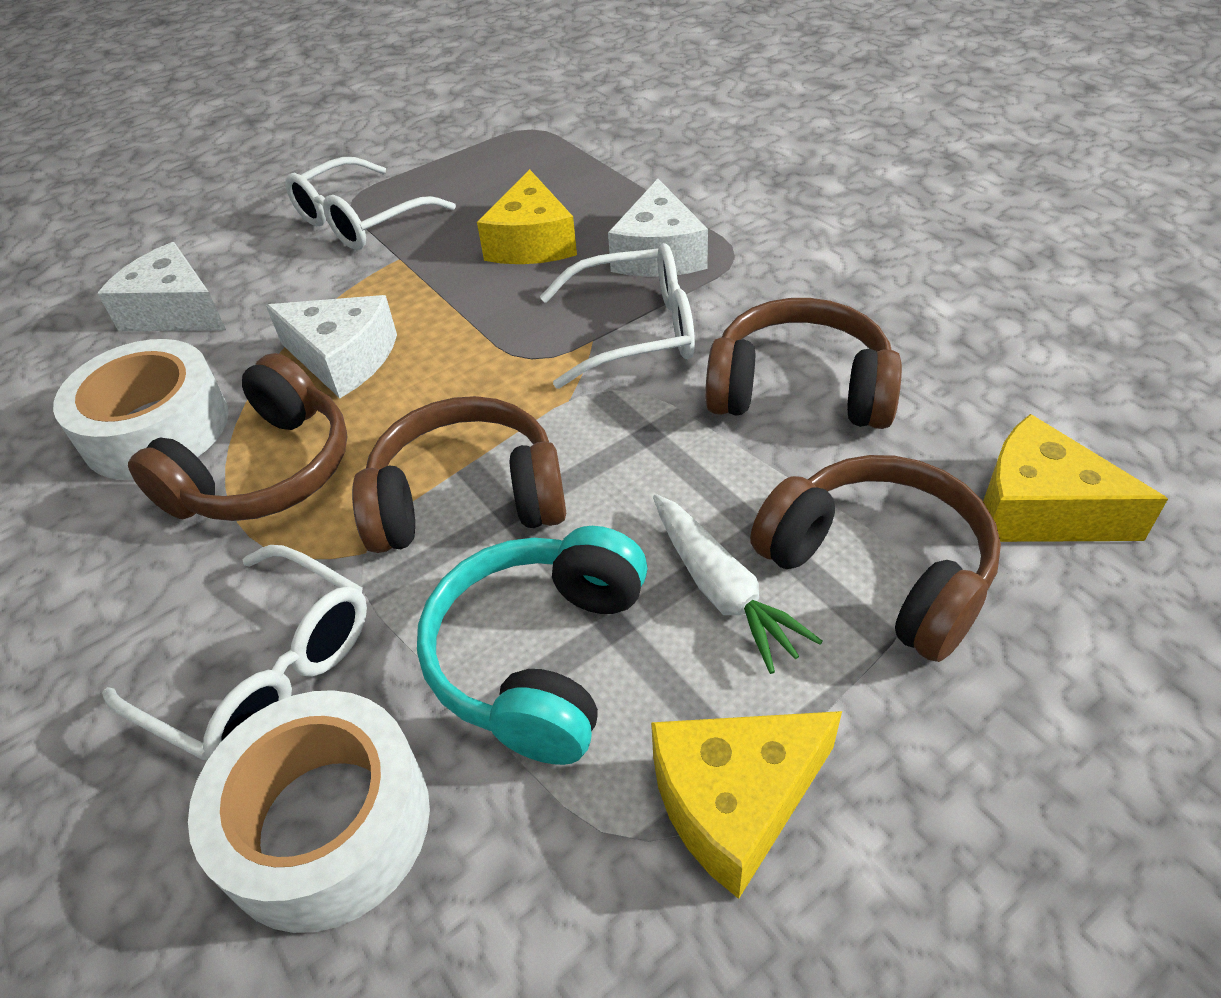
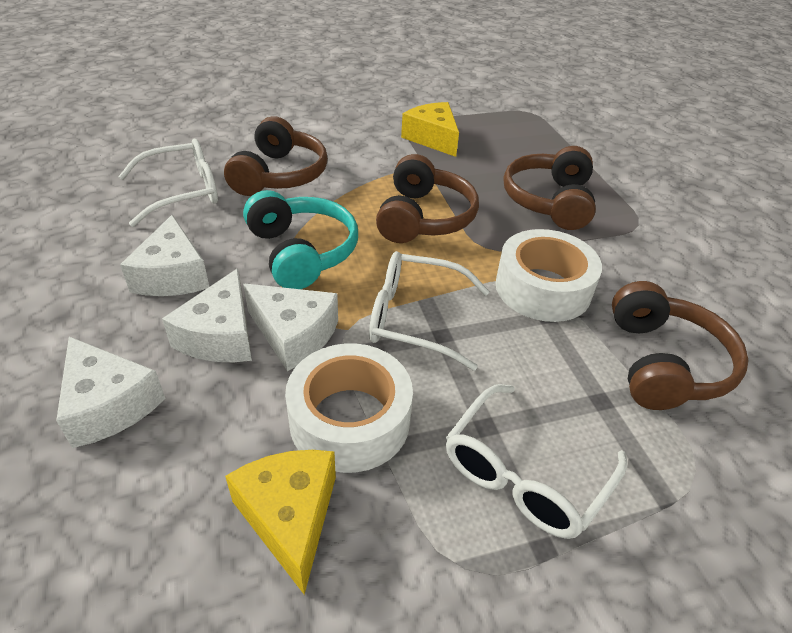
white carrot: [653,494,823,674] = 1 -> none = 0
white cheese: [97,242,226,331] [266,295,397,398] [608,179,708,277] = 3 -> [56,337,166,448] [120,215,209,296] [162,268,252,362] [243,284,338,371] = 4
yellow cheese: [477,169,577,264] [651,711,842,899] [983,414,1168,542] = 3 -> [225,450,336,595] [401,102,459,157] = 2

